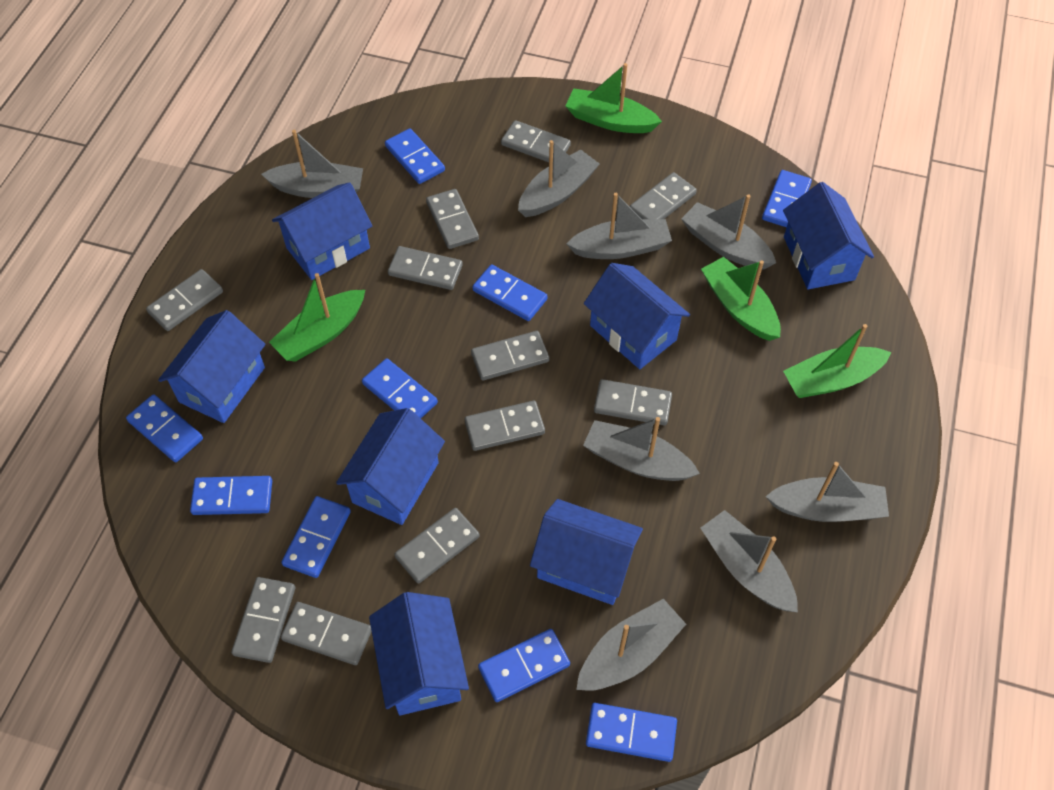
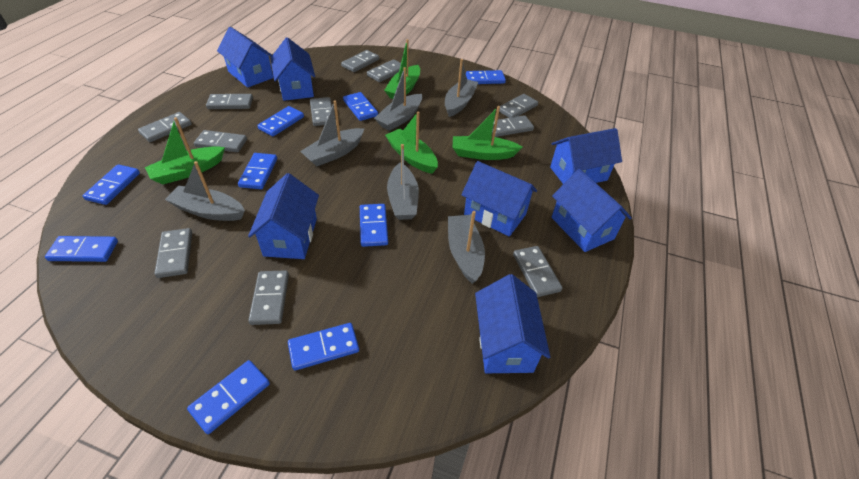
grey boat: [261,130,363,198] [518,140,599,217] [566,193,672,259] [576,599,686,691] [583,417,700,481] [681,194,776,269] [700,510,798,612] [766,462,889,522] = 8 -> [165,161,245,221] [300,101,365,166] [374,67,422,131] [387,144,419,220] [445,59,478,117] [448,211,485,284] = 6

